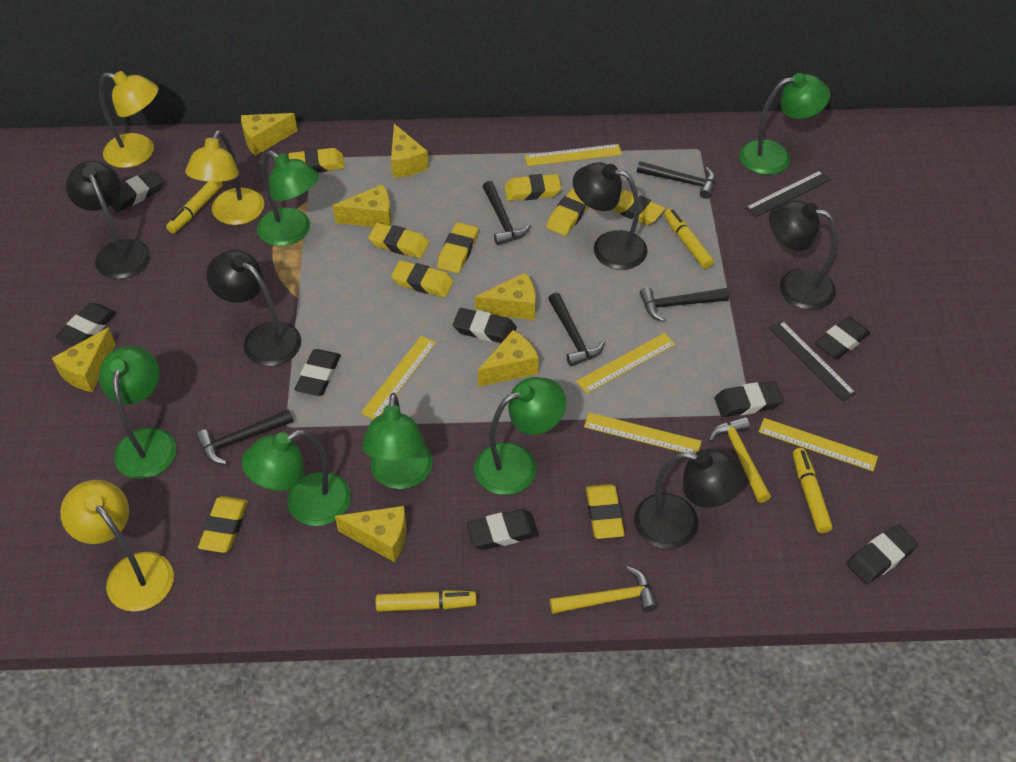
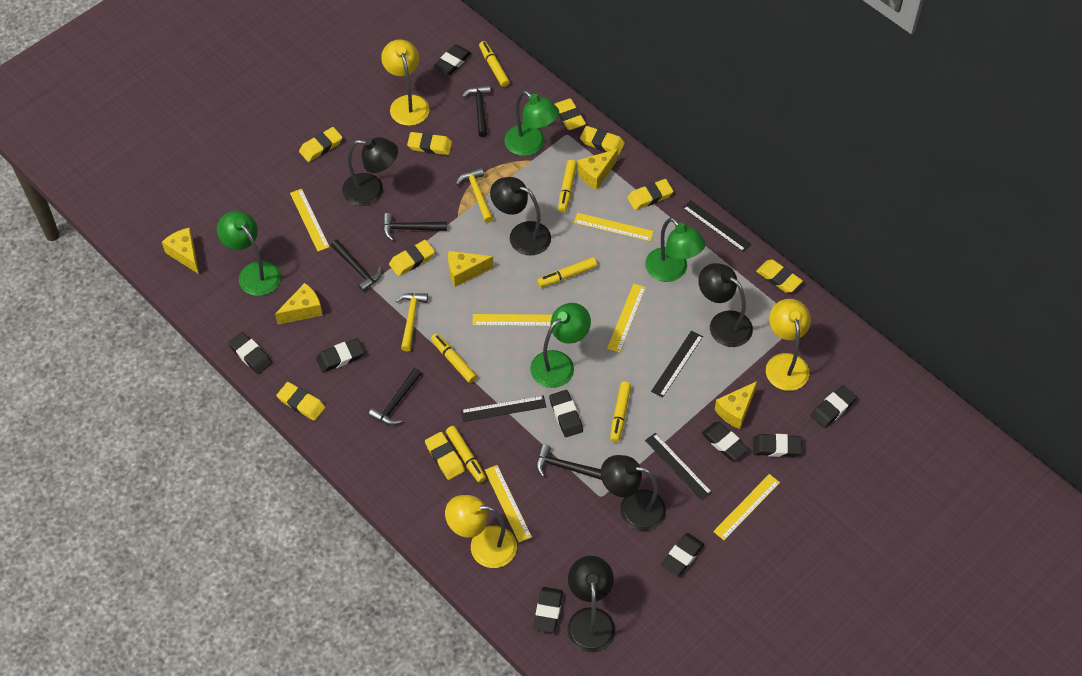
black eraser: [56,303,116,346] [111,170,163,212] [295,349,341,396] [453,308,517,343] [467,509,539,550] [714,381,784,417] [815,317,870,359] [847,525,918,584] = 8 -> [228,332,272,374] [316,338,364,372] [434,45,471,75] [533,587,563,633] [549,390,583,437] [661,533,704,576] [702,422,749,460] [753,434,802,457] [811,385,857,428] = 9
black ruler: [745,170,831,217] [769,321,856,402] = 2 -> [461,396,546,422] [645,433,712,500] [651,331,703,398] [683,200,751,252] = 4
green lamp: [99,346,176,479] [242,430,351,526] [257,150,319,246] [362,393,433,489] [474,377,566,495] [739,73,830,175] = 6 -> [217,211,281,296] [504,91,559,156] [530,303,591,388] [645,217,706,282] = 4
yellow cheese: [52,327,116,392] [241,113,297,156] [333,184,391,227] [335,506,406,562] [391,124,429,177] [475,272,536,320] [478,330,539,387] = 7 -> [162,228,199,274] [275,283,323,324] [448,251,494,287] [577,149,618,190] [715,381,757,429] = 5
yellow marker: [166,182,223,234] [376,590,477,612] [664,208,714,269] [793,448,833,533] = 4 -> [431,333,477,383] [446,426,486,483] [479,41,510,87] [537,257,597,287] [558,160,577,213] [610,381,631,442] = 6
yellow ruler: [361,336,436,420] [525,144,622,166] [576,333,675,393] [584,412,701,454] [759,418,878,471] = 5 -> [290,189,330,251] [472,314,552,326] [485,465,532,542] [574,213,654,241] [607,284,646,353] [713,474,780,540] = 6

